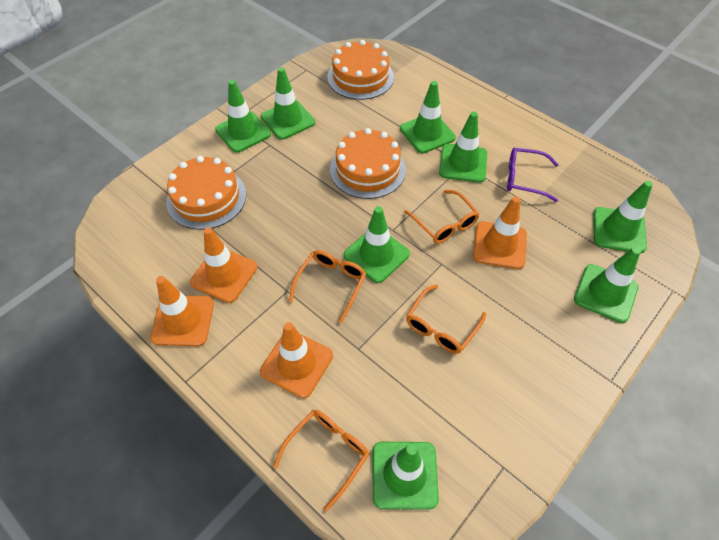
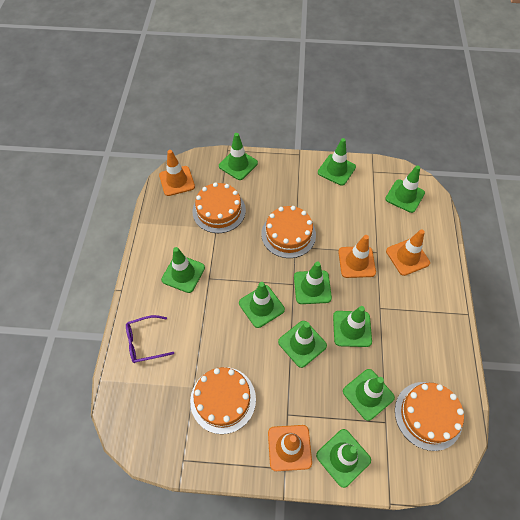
green traffic cone: [215,80,271,153] [261,67,315,140] [344,206,410,283] [373,442,439,510] [400,81,456,153] [439,111,487,183] [574,247,641,323] [593,181,653,253] = 8 -> [161,247,205,293] [219,133,258,180] [239,282,285,328] [278,321,327,368] [294,262,332,304] [316,429,371,488] [318,138,356,186] [333,306,372,347] [343,369,395,421] [385,165,425,213] = 10
orange cake: [167,156,246,230] [327,40,394,100] [330,128,406,199] = 3 -> [190,367,256,434] [192,182,246,233] [261,206,316,258] [395,382,464,451] = 4
orange glasses: [273,410,369,512] [289,250,366,323] [404,190,479,244] [406,284,486,354] = 4 -> none = 0

